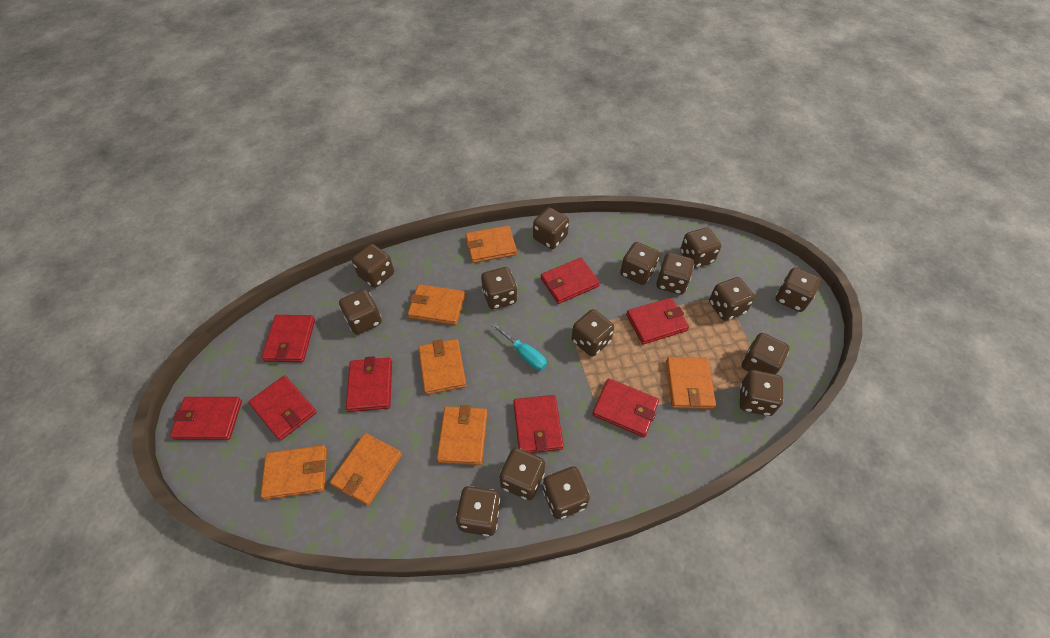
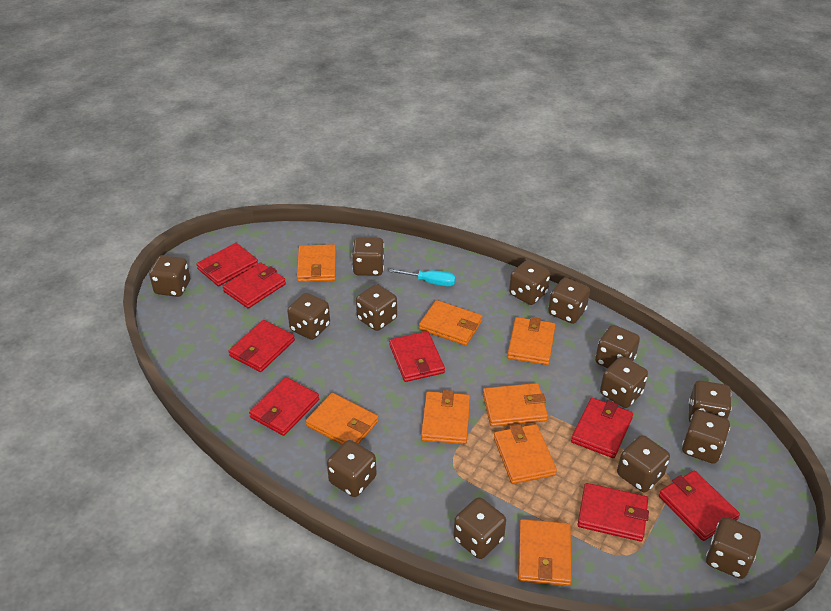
brown dice: [339,289,382,335] [352,244,394,288] [456,486,501,536] [481,267,517,309] [500,448,545,500] [533,207,569,249] [543,466,590,519] [572,309,614,357] [620,242,659,285] [656,253,694,295] [680,228,721,268] [709,277,755,321] [740,370,784,416] [742,333,789,374] [776,267,821,312] = 15 -> [149,255,190,297] [287,293,330,340] [327,440,377,497] [352,237,384,276] [356,284,397,331] [453,497,506,559] [509,260,550,305] [548,278,590,324] [595,325,640,368] [600,356,648,408] [617,435,670,492] [682,410,730,464] [689,381,732,422] [706,517,761,579] = 14
orange wallet: [261,445,327,500] [330,433,402,506] [408,284,465,325] [418,339,466,395] [437,405,487,465] [465,226,517,263] [666,357,716,409] = 7 -> [297,244,336,282] [306,393,378,445] [419,300,483,346] [421,390,470,444] [483,383,548,427] [494,424,557,484] [507,317,556,365] [518,519,572,586] = 8

